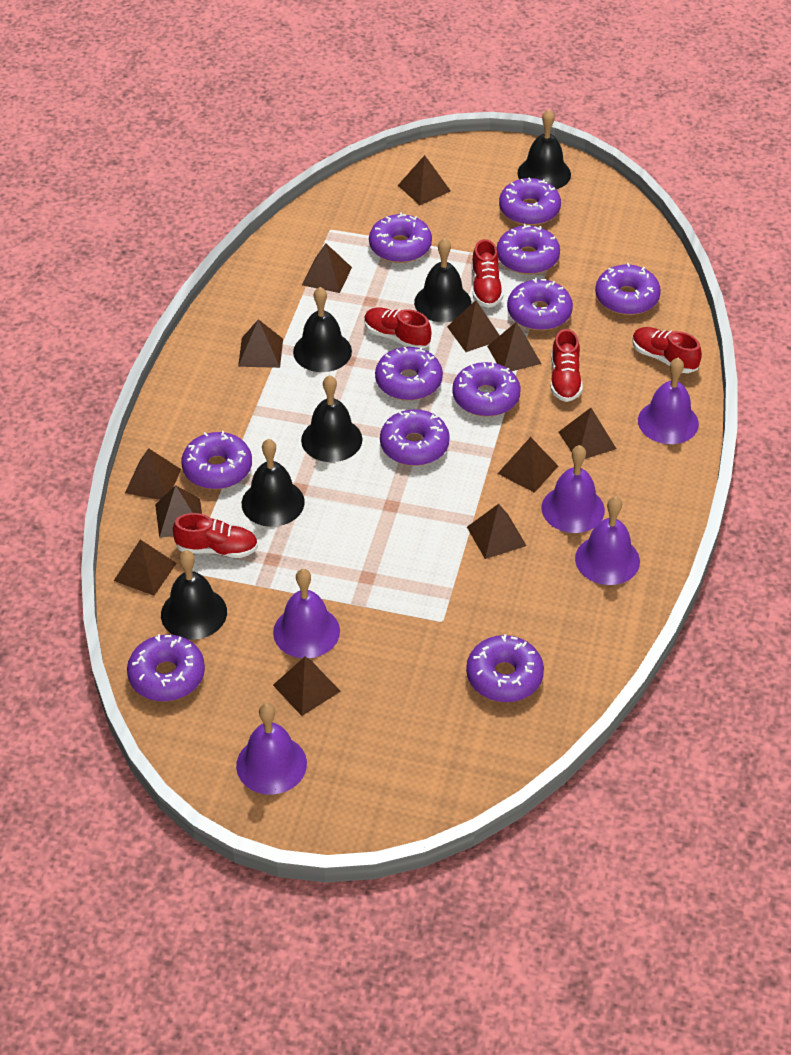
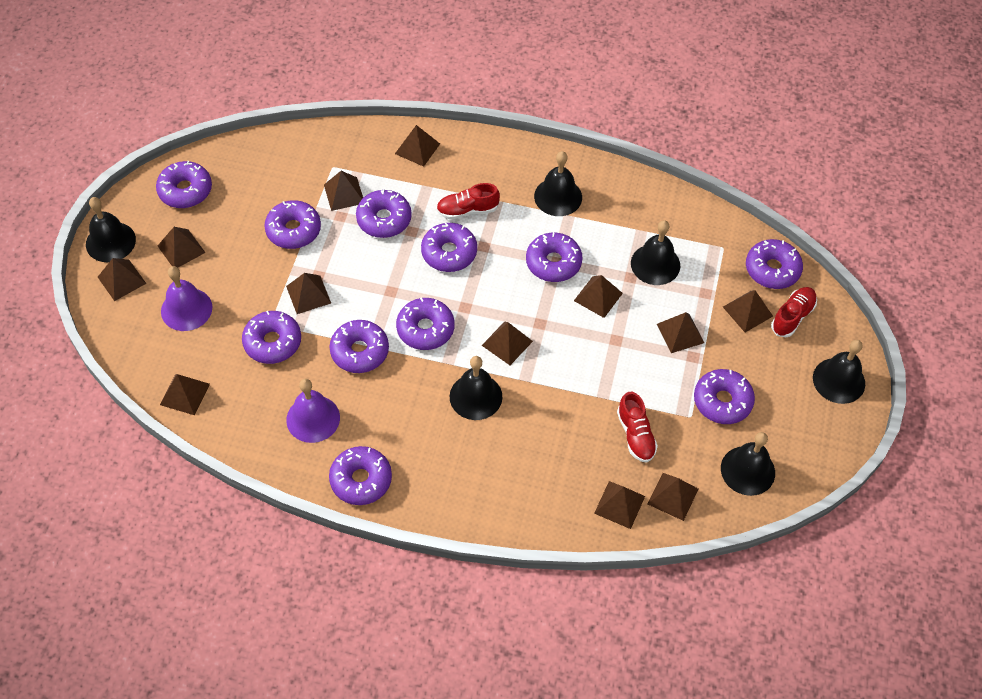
purple bell: [236,703,307,795] [273,569,340,658] [541,445,605,533] [575,496,640,585] [638,358,699,444] = 5 -> [161,266,212,331] [286,379,340,443] = 2
red shoe: [173,513,258,558] [364,308,431,349] [471,239,503,308] [551,329,583,402] [632,327,702,373] = 5 -> [436,183,500,219] [617,392,658,463] [771,287,817,337] = 3

